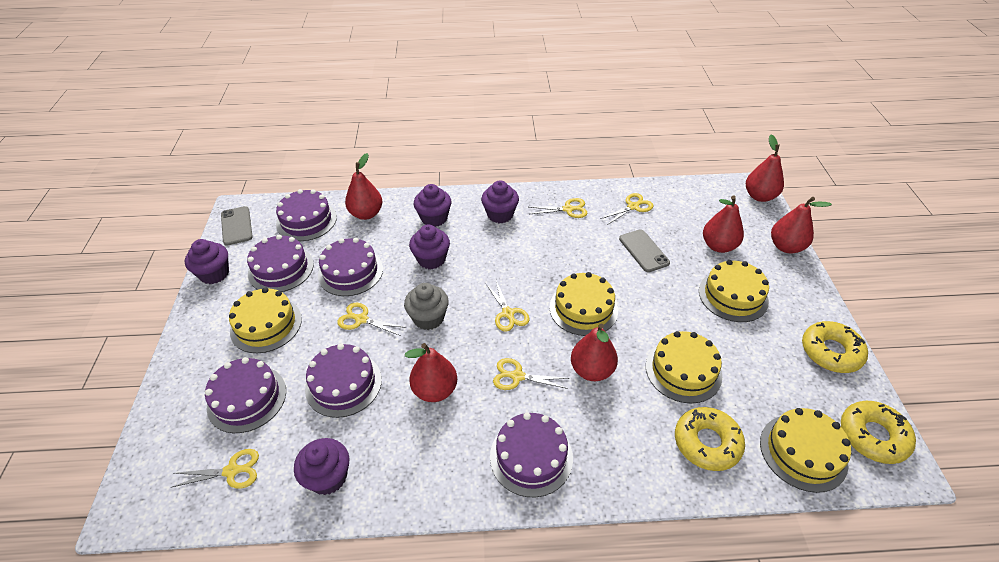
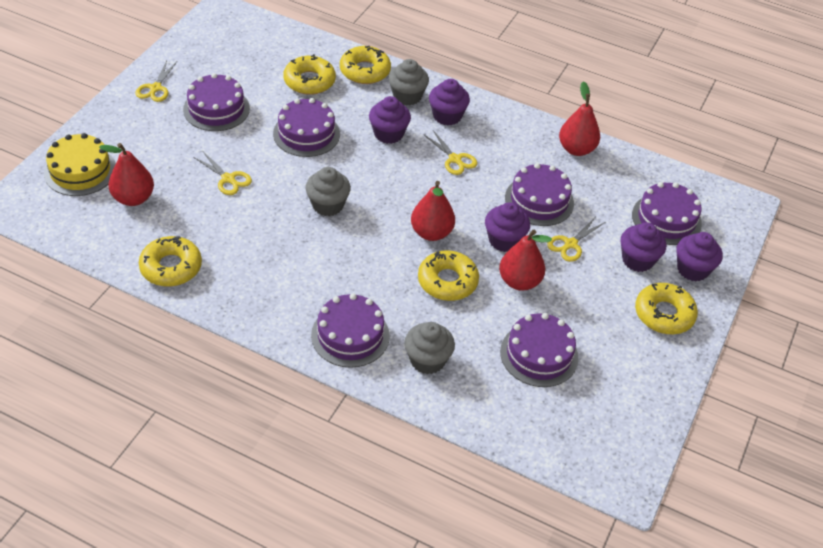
grey cupcake: [404,283,449,330] = 1 -> [306,167,351,216] [389,59,429,105] [404,322,455,374] = 3
grey phone: [221,206,253,246] [619,229,670,272] = 2 -> none = 0
red pear: [345,153,382,220] [405,343,457,402] [571,324,618,381] [703,196,744,253] [746,135,784,202] [771,197,832,254] = 6 -> [99,143,154,206] [411,181,455,241] [499,229,552,291] [559,81,600,156] = 4
yellow cake: [229,287,302,353] [549,272,618,336] [646,331,722,404] [699,260,769,322] [760,408,851,493] = 5 -> [44,133,116,196] = 1
yellow donut: [675,407,745,471] [802,321,868,373] [841,401,916,464] = 3 -> [139,236,202,287] [283,54,336,95] [340,46,391,84] [418,250,479,301] [635,283,698,334] = 5
yellow scissors: [172,449,259,489] [337,303,406,336] [485,281,529,331] [493,358,569,390] [530,198,587,218] [600,193,653,225] = 6 -> [136,61,177,102] [193,152,252,195] [424,130,477,175] [547,218,606,262] = 4

